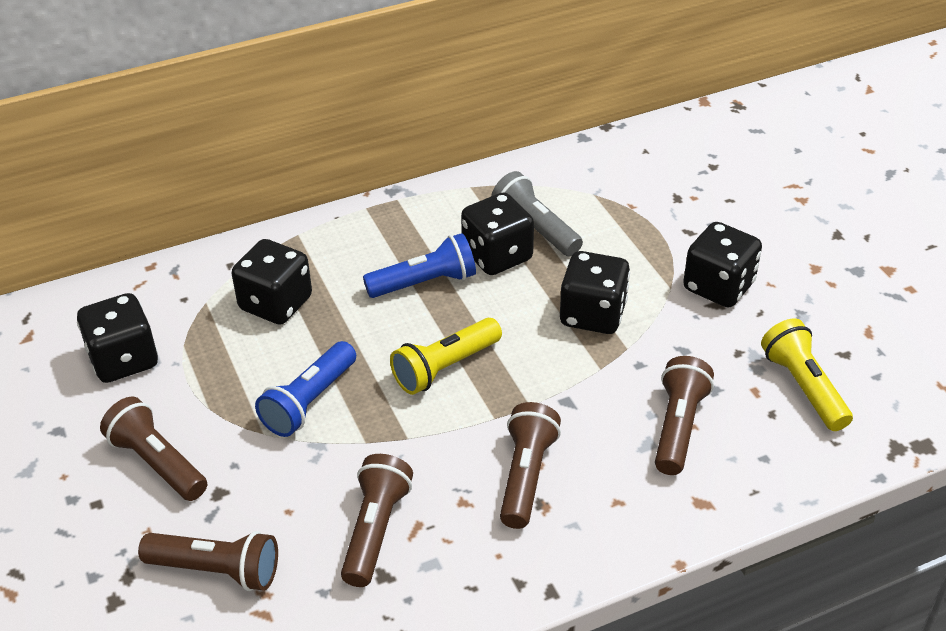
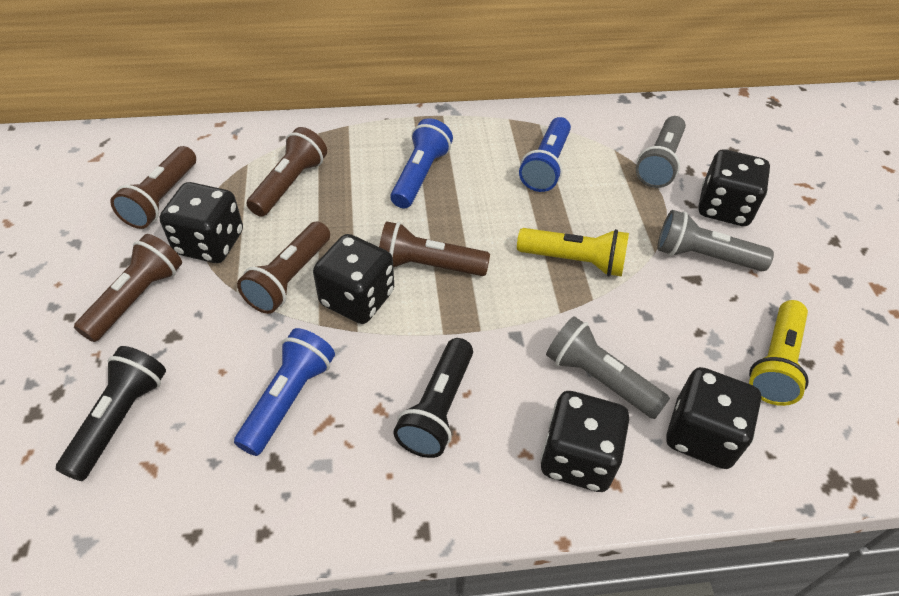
black flashlight: none = 0 -> [56,346,166,481] [393,338,473,458] = 2
blue flashlight: [255,341,356,437] [363,233,476,298] = 2 -> [234,328,335,456] [390,118,453,208] [519,117,571,192] = 3
grey flashlight: [491,171,583,256] = 1 -> [546,316,670,419] [636,116,686,188] [657,210,774,271] = 3

